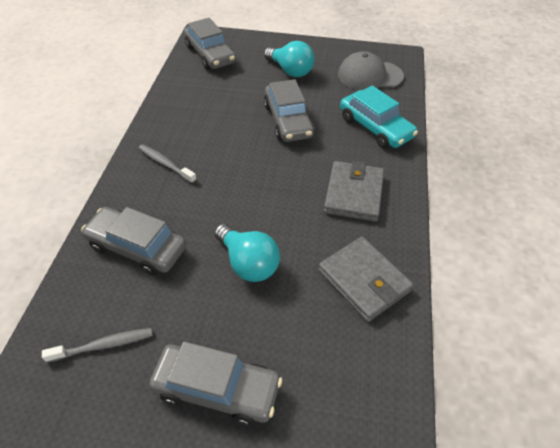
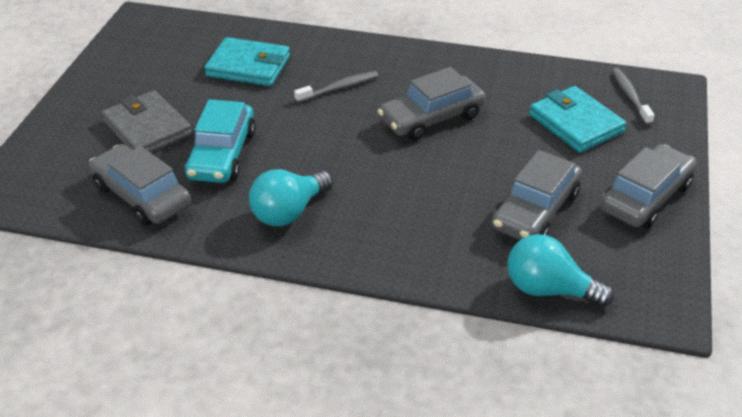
grey cap: [338,51,404,90] = 1 -> none = 0
grey wallet: [318,237,414,322] [324,160,384,222] = 2 -> [101,90,192,153] = 1
turquoise wallet: none = 0 -> [204,37,290,86] [529,86,627,153] = 2

